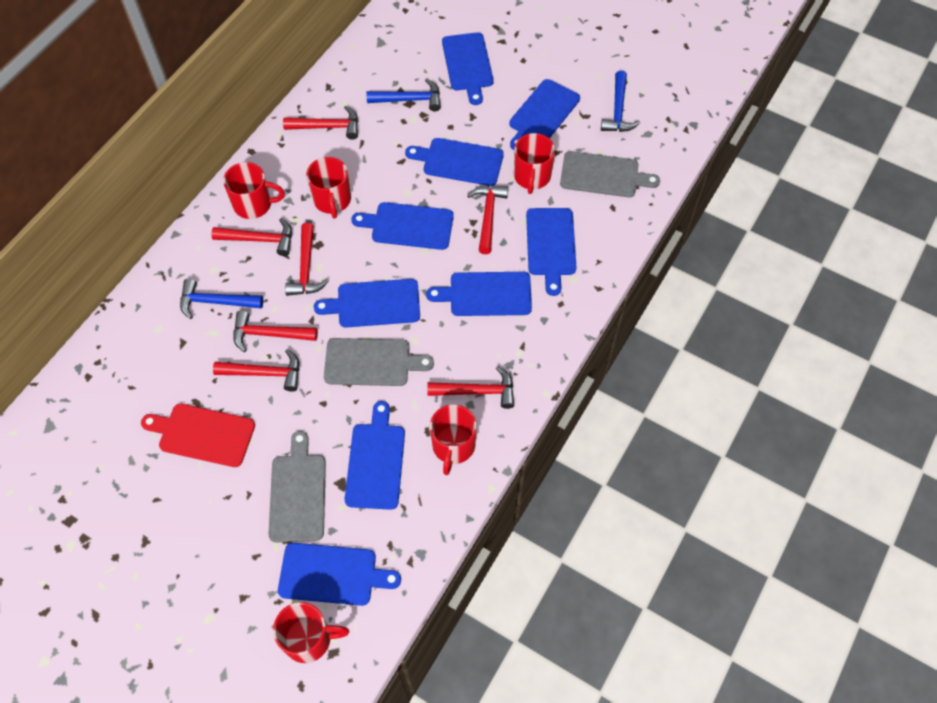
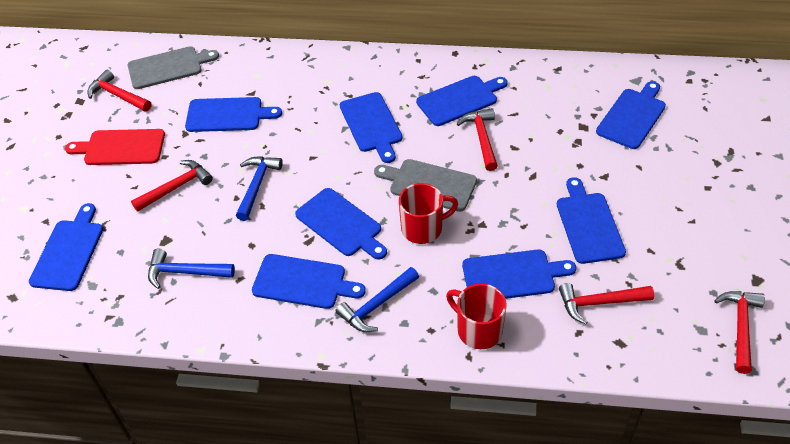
grey cutting board: [268,431,326,543] [324,338,434,386] [560,151,660,197] = 3 -> [128,46,219,89] [374,159,477,212] = 2
red hammer: [211,218,292,256] [213,349,300,392] [233,311,318,352] [283,106,358,140] [285,223,329,296] [427,366,514,409] [467,186,508,254] = 7 -> [87,70,151,112] [131,160,213,212] [457,108,498,171] [559,283,654,324] [714,291,765,374] = 5
red mug: [223,162,285,219] [273,602,349,663] [306,157,351,219] [430,404,477,475] [514,133,555,194] = 5 -> [399,183,458,244] [446,283,507,349] = 2

